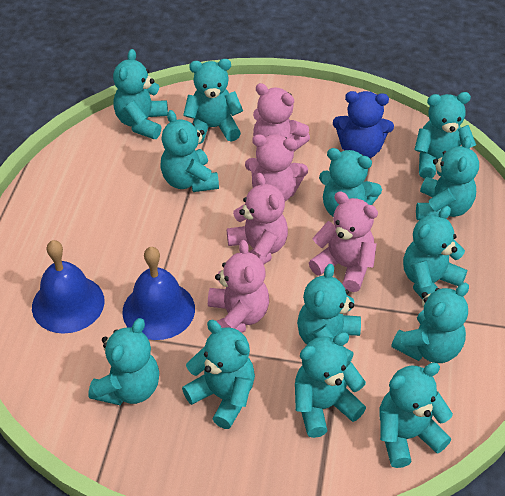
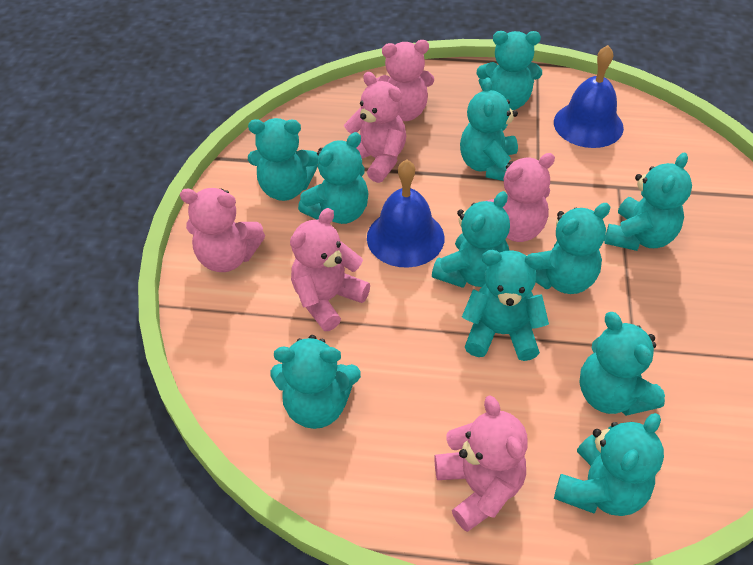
blue teddy bear: [333,91,394,158] = 1 -> none = 0
pink teddy bear: [208,240,269,333] [227,173,288,264] [245,134,308,201] [253,83,310,151] [309,191,378,292] = 5 -> [180,188,265,272] [290,208,370,331] [344,72,406,183] [376,40,434,121] [435,395,528,532] [487,153,555,242] = 6
turquoise teddy bear: [88,318,159,405] [113,49,168,139] [160,110,219,192] [182,320,255,429] [183,59,243,144] [295,332,366,438] [297,264,361,361] [319,148,382,216] [379,363,453,468] [391,283,469,363] [403,206,467,299] [414,92,476,179] [416,136,479,220] = 13 -> [248,118,318,201] [270,335,361,429] [298,132,369,224] [432,191,510,288] [460,77,518,181] [462,250,549,361] [477,31,542,110] [535,203,610,294] [554,413,664,516] [579,312,665,416] [604,152,692,251] = 11

